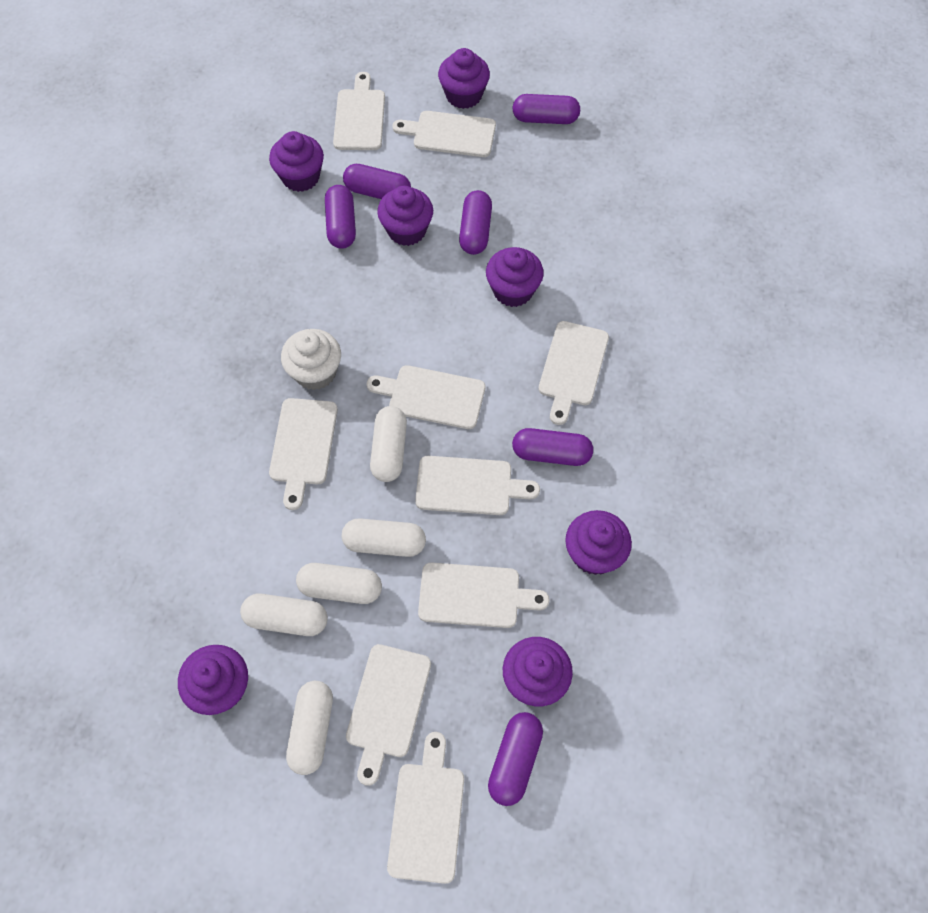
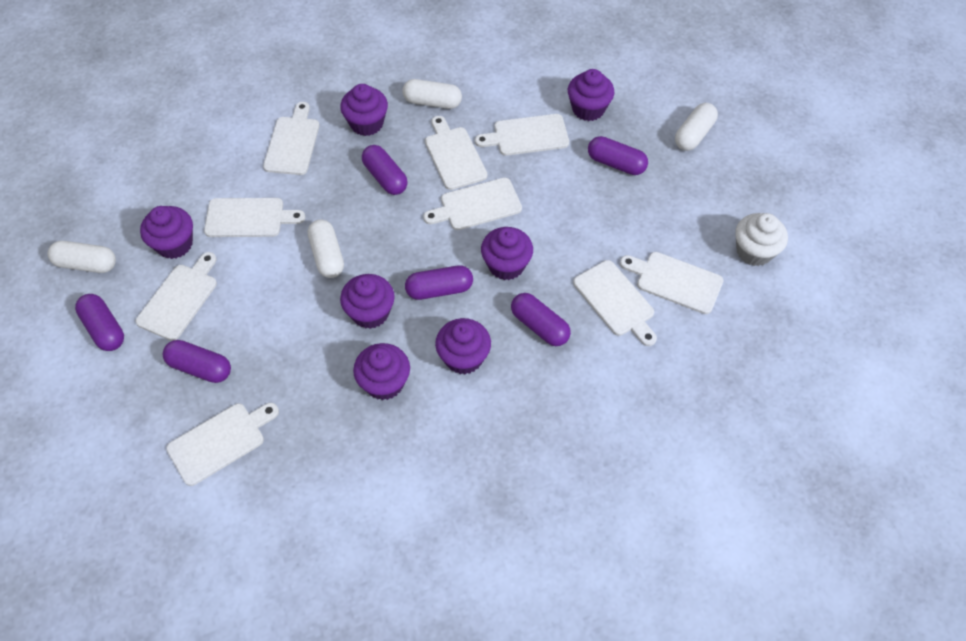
white capsule: [240,594,328,636] [286,681,333,775] [296,563,382,604] [342,518,426,557] [370,406,407,482] = 5 -> [48,241,116,273] [308,219,344,278] [402,79,462,109] [675,103,718,151] = 4

